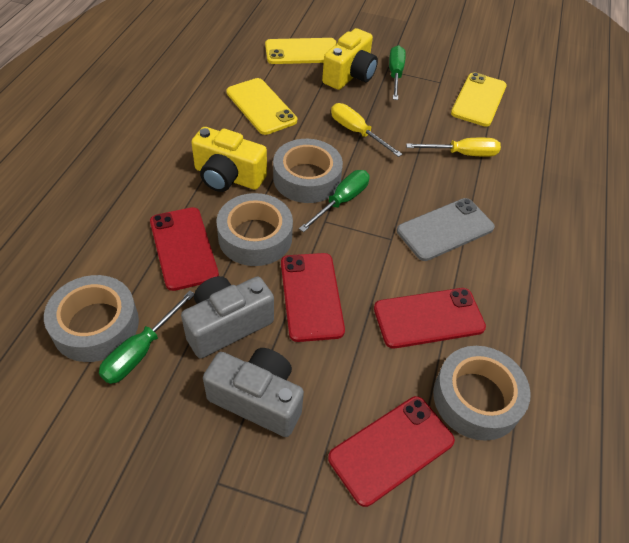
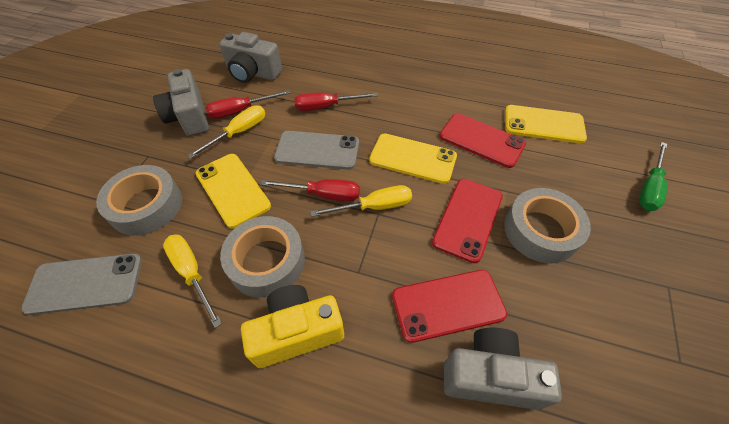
green screwdriver: [99,291,194,384] [299,170,369,232] [389,45,406,100] = 3 -> [639,142,667,211] = 1
grey camera: [181,276,274,358] [203,348,304,437] = 2 -> [153,69,209,136] [219,32,282,83] [444,328,562,410] = 3
grey phone: [397,198,495,261] = 1 -> [21,253,142,315] [274,131,359,170] = 2
grey tape: [44,275,139,362] [216,193,293,266] [273,139,343,203] [433,346,531,441] = 4 -> [96,165,182,236] [220,216,305,298] [504,188,591,263] = 3
red phone: [150,207,219,291] [281,253,345,342] [328,396,455,507] [374,288,486,348] = 4 -> [392,270,507,343] [432,179,503,263] [439,113,526,168] = 3
red screwdriver: none = 0 -> [205,90,290,119] [260,179,360,201] [294,93,378,111] = 3
yellow camera: [191,127,267,192] [322,28,378,90] = 2 -> [241,285,344,368] = 1
yellow screwdriver: [331,103,402,157] [406,138,501,157] = 2 -> [163,234,222,328] [187,105,265,159] [310,185,412,217] = 3

